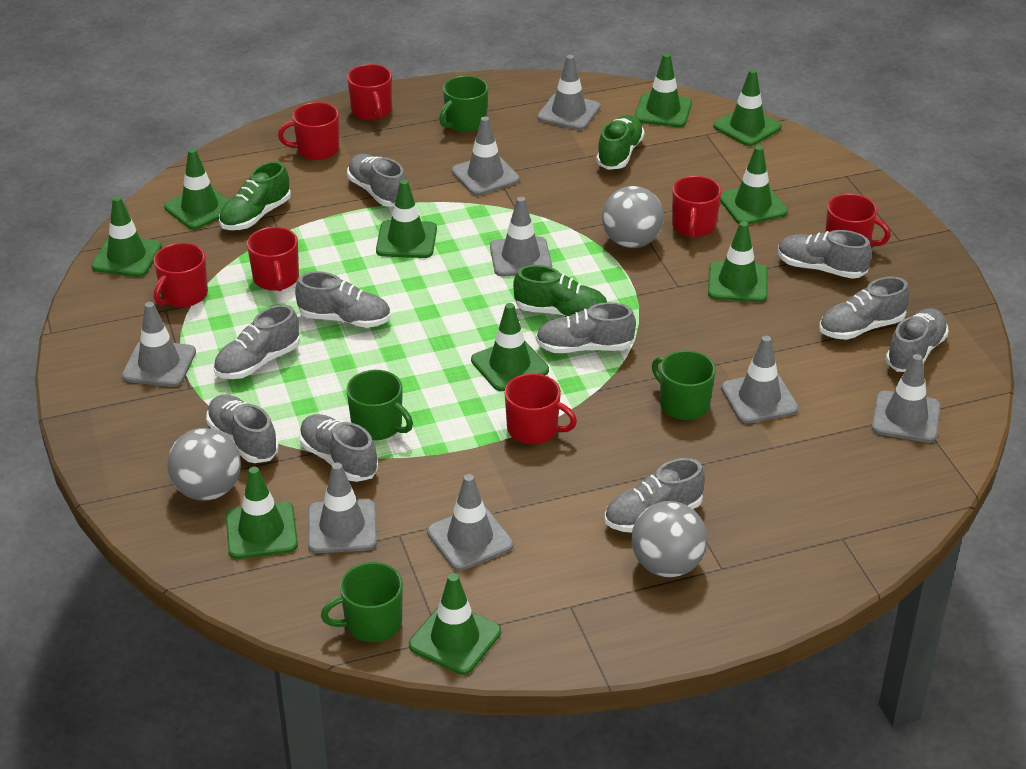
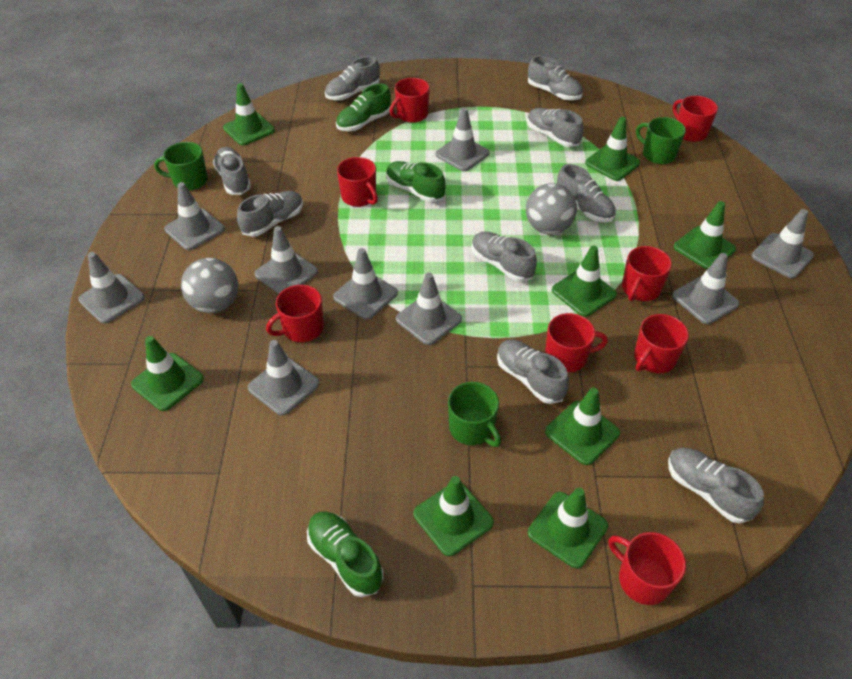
green mug: [321,562,403,642] [346,370,413,440] [439,76,488,132] [652,350,716,420] = 4 -> [154,142,208,191] [448,382,501,447] [636,117,686,164] = 3
green traffic cone: [91,196,162,277] [164,148,229,230] [226,467,298,559] [376,180,437,258] [409,573,501,675] [471,303,549,391] [635,53,692,127] [708,221,768,302] [713,69,782,146] [720,145,788,224] = 10 -> [131,336,204,411] [223,83,275,145] [413,476,494,556] [528,488,608,568] [545,388,620,465] [552,245,617,317] [585,117,640,181] [674,201,736,270] = 8
grey ball: [167,428,241,501] [602,186,664,248] [631,501,708,577] = 3 -> [181,258,238,313] [526,183,577,234] = 2
grey shoe: [206,394,279,463] [213,305,300,379] [295,271,391,328] [299,414,378,482] [347,154,406,207] [536,302,636,353] [605,458,705,533] [778,230,872,279] [819,277,909,340] [886,308,949,372] = 10 -> [213,147,251,195] [237,191,303,237] [325,56,380,100] [472,231,537,282] [497,340,569,404] [527,108,584,147] [528,56,583,100] [557,164,616,222] [668,448,764,524] = 9
grey traffic cone: [122,302,196,387] [308,462,377,553] [427,474,513,571] [452,116,520,195] [490,197,552,277] [537,55,600,130] [721,336,799,424] [872,354,941,443] = 8 -> [78,252,145,324] [164,182,225,250] [248,340,320,416] [254,226,318,294] [333,248,398,319] [396,272,462,345] [435,108,490,171] [672,253,740,324] [751,209,814,278] = 9
red mug: [153,243,208,307] [247,227,299,291] [278,102,339,160] [347,64,392,120] [505,373,577,444] [672,176,721,237] [825,194,891,246] = 7 -> [266,285,324,342] [337,157,378,207] [390,78,430,123] [545,313,608,373] [608,532,686,605] [622,246,672,301] [634,314,689,373] [673,96,718,142] = 8

